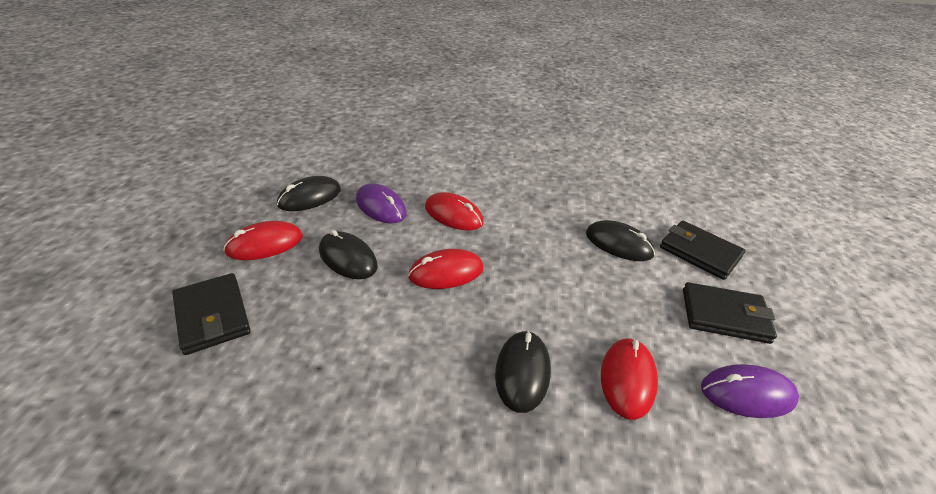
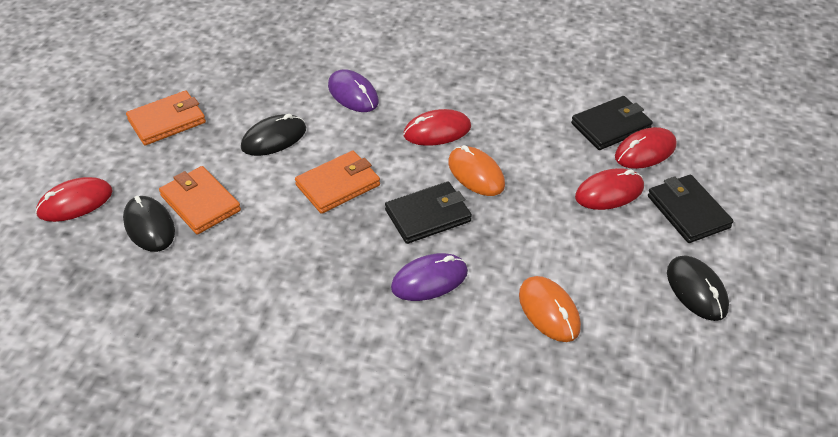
black mouse: [277,176,341,211] [319,230,378,279] [495,330,551,413] [586,220,655,261] = 4 -> [123,196,175,252] [241,114,306,156] [667,255,729,321] = 3
orange mouse: none = 0 -> [448,145,505,196] [519,276,581,342] = 2
orange wallet: none = 0 -> [126,90,206,145] [159,166,241,235] [295,151,380,214] = 3

